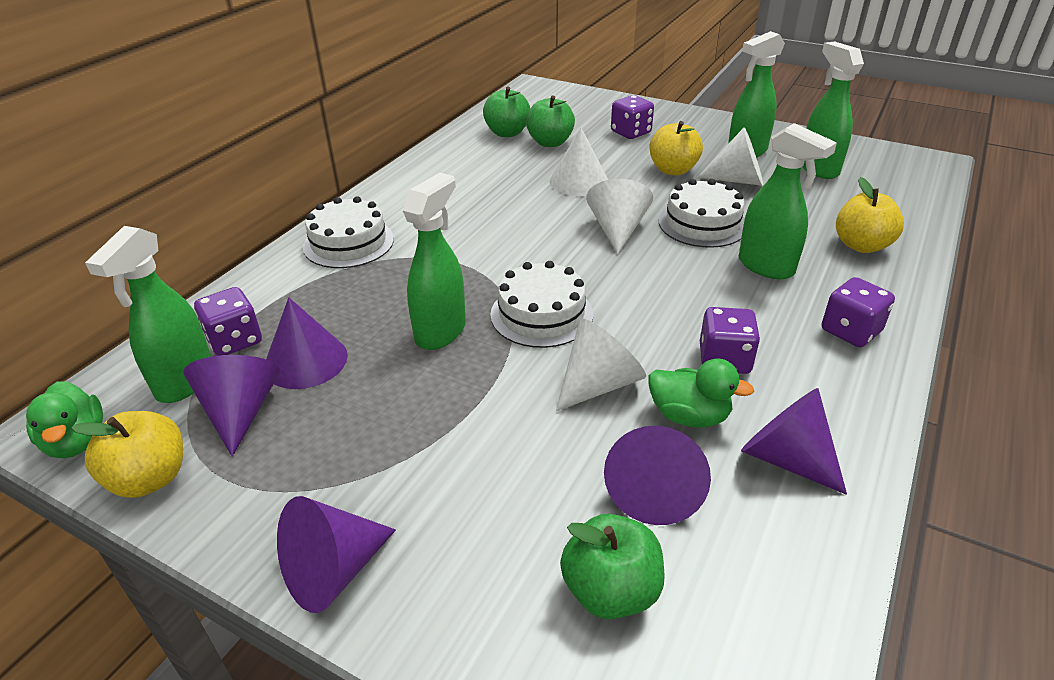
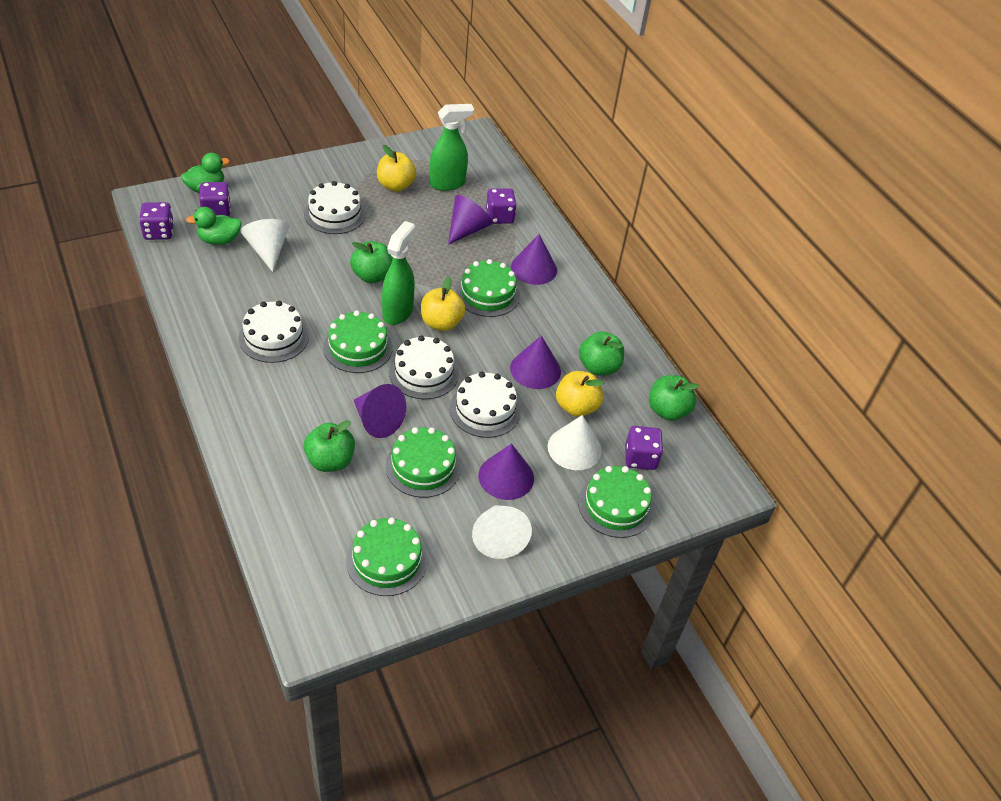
green apple: [483,87,530,137] [526,95,575,147] [560,514,665,619] = 3 -> [304,420,355,472] [350,241,393,283] [579,331,624,375] [649,375,699,421] = 4
green cake: none = 0 -> [323,311,393,373] [346,517,428,596] [386,427,461,498] [456,259,520,317] [578,466,654,538] = 5
green spray bottle: [85,226,211,403] [403,173,466,350] [728,31,785,158] [739,123,837,279] [803,41,864,179] = 5 -> [382,221,415,325] [430,104,474,191] = 2
white cake: [303,196,394,268] [490,261,593,348] [659,179,745,248] = 3 -> [239,301,309,363] [304,181,366,234] [389,335,459,399] [450,372,521,438] = 4
white cone: [550,128,608,196] [556,318,646,411] [586,179,653,254] [697,127,763,186] = 4 -> [241,219,289,272] [472,505,532,559] [547,415,602,470] = 3

